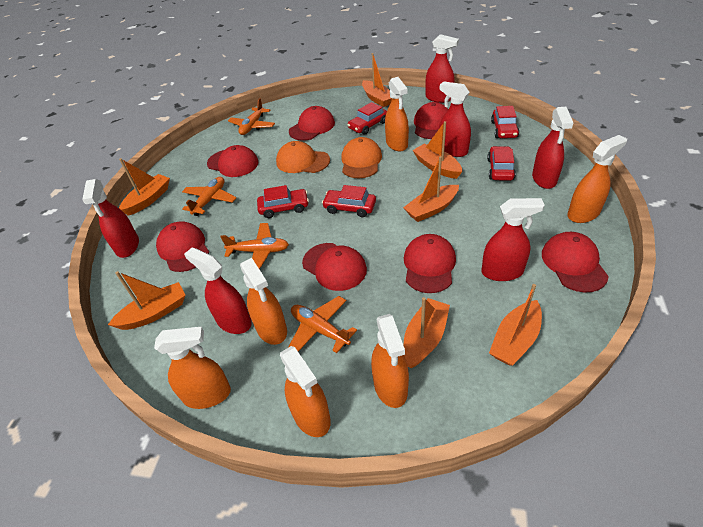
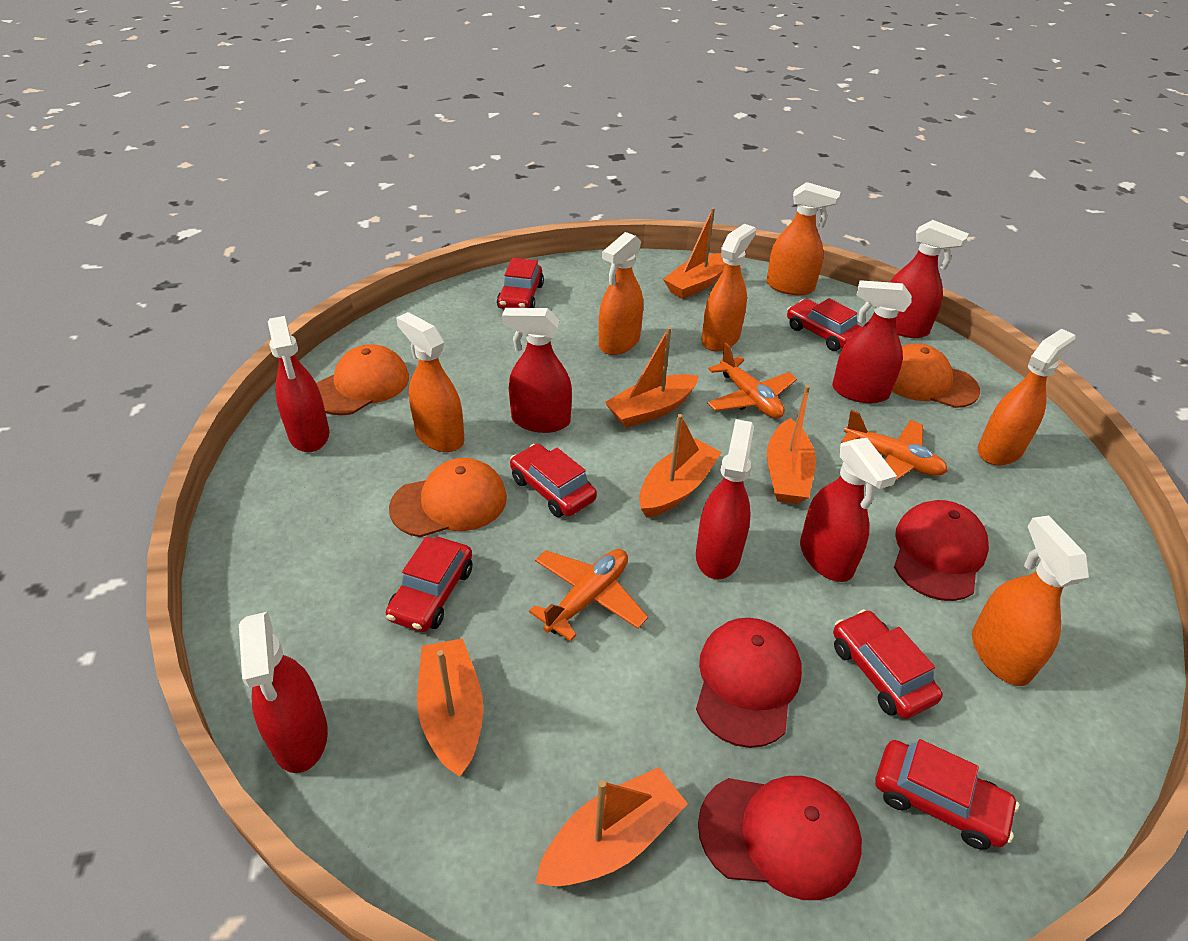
orange boat: [108,271,186,330] [119,158,170,216] [362,53,392,107] [403,156,459,222] [404,297,450,368] [412,121,462,179] [489,284,542,366] = 7 -> [417,638,483,777] [535,767,688,886] [605,327,699,428] [639,414,722,518] [663,207,726,299] [767,385,816,504] = 6
orange cap: [276,141,330,173] [341,137,382,178] = 2 -> [316,344,409,415] [389,458,507,537] [892,344,980,408] = 3
orange plane: [182,177,236,216] [220,223,289,270] [228,98,275,135] [288,296,357,353] = 4 -> [529,549,648,641] [707,343,797,419] [841,410,948,488] = 3
red cap: [156,221,210,272] [207,145,258,177] [289,106,335,141] [302,243,367,291] [404,234,456,293] [414,102,448,139] [542,232,609,293] = 7 -> [696,618,802,748] [698,776,862,900] [894,500,989,601] = 3
red car: [257,185,309,218] [322,185,376,217] [347,102,387,135] [487,146,516,181] [491,106,519,138] = 5 -> [386,537,472,632] [497,258,544,309] [510,444,597,517] [787,298,862,351] [833,609,943,719] [875,739,1019,850] = 6
red spray bottle: [82,179,139,258] [184,247,252,334] [425,34,459,103] [439,81,471,157] [481,198,545,281] [532,107,573,189] = 6 -> [239,612,328,773] [268,316,329,452] [502,308,572,433] [696,419,754,579] [800,438,897,582] [832,280,912,403] [890,220,969,338] = 7

